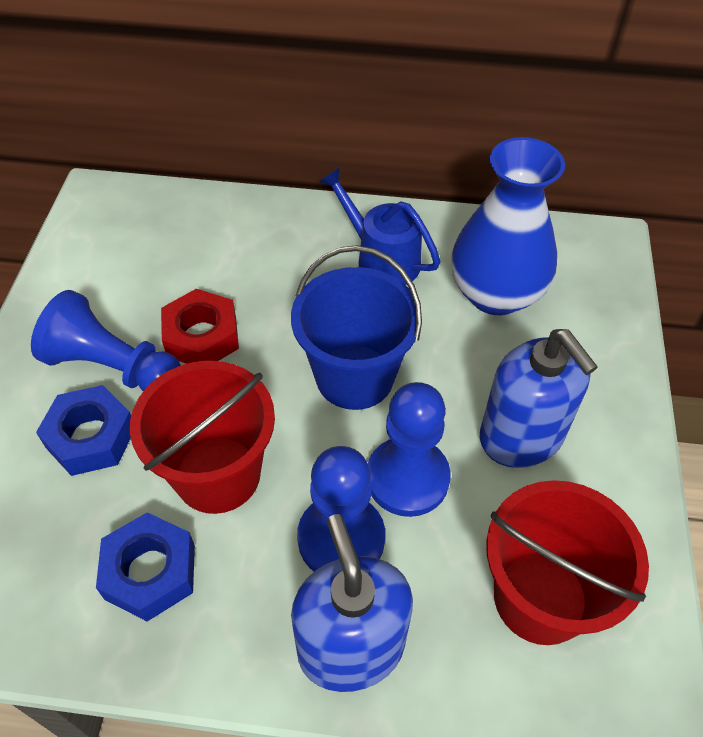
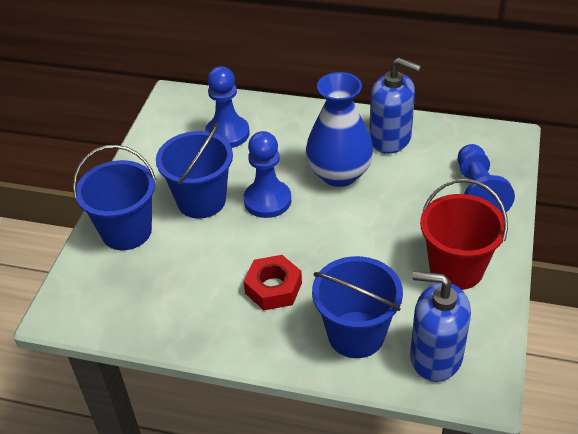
blue bucket: [291,245,422,410] = 1 -> [73,145,156,250] [156,123,233,219] [312,256,403,358] = 3
blue nut: [36,385,131,476] [96,512,195,621] = 2 -> none = 0
blue watering can: [319,168,441,285] = 1 -> none = 0
red bucket: [130,361,275,514] [486,480,649,645] = 2 -> [420,179,508,290] = 1

